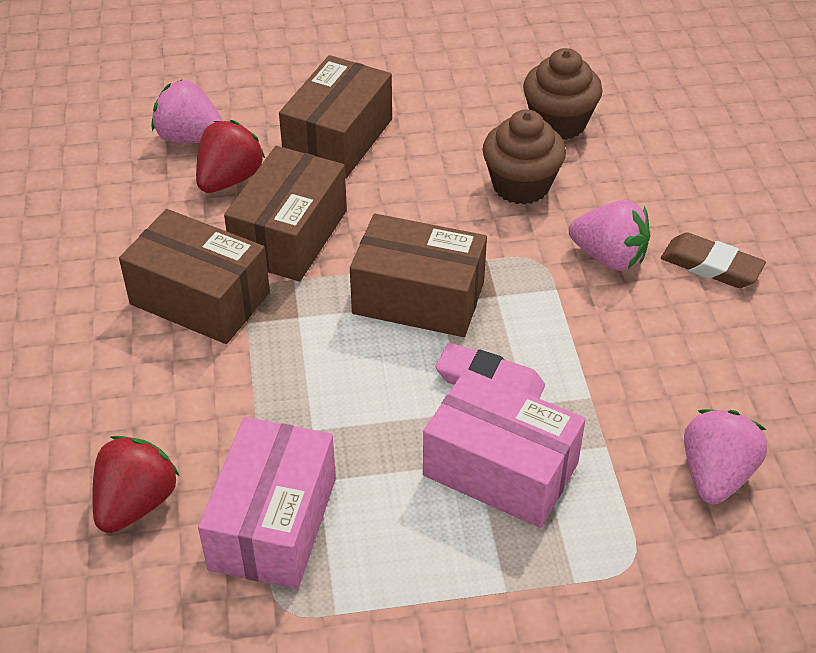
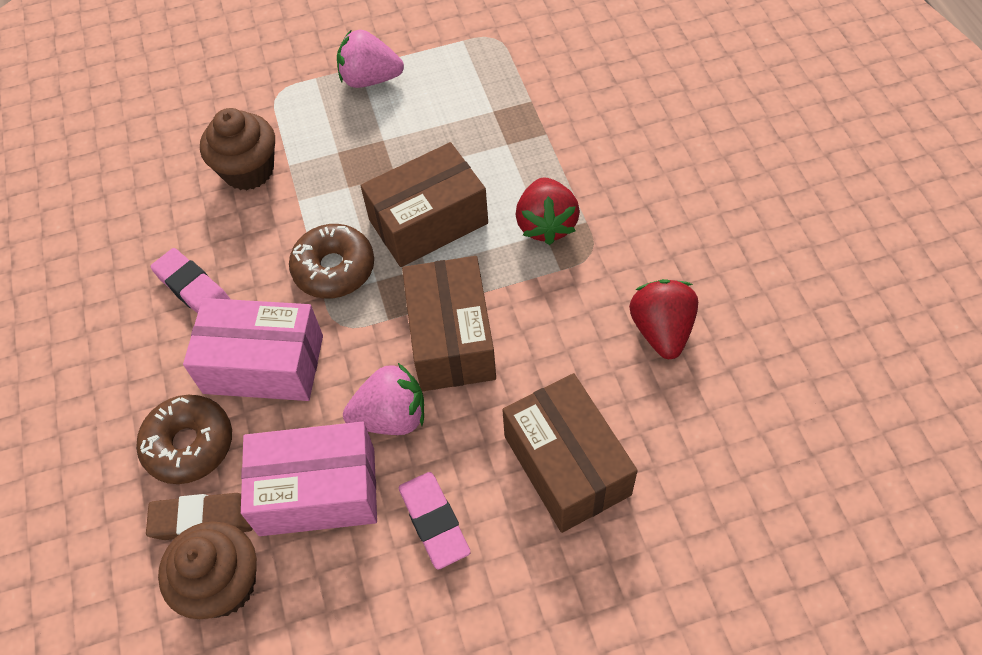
brown box: [119,209,270,344] [224,146,347,282] [279,55,392,179] [350,214,487,337] = 4 -> [360,142,488,267] [402,256,496,391] [502,373,638,533] = 3
brown donut: none = 0 -> [136,395,232,484] [289,224,374,299] = 2
pink eraser: [436,343,545,398] = 1 -> [150,248,231,314] [399,472,471,569] = 2
pink strawberry: [152,79,223,143] [569,200,650,271] [684,409,767,504] = 3 -> [337,30,404,88] [343,363,424,435] = 2

